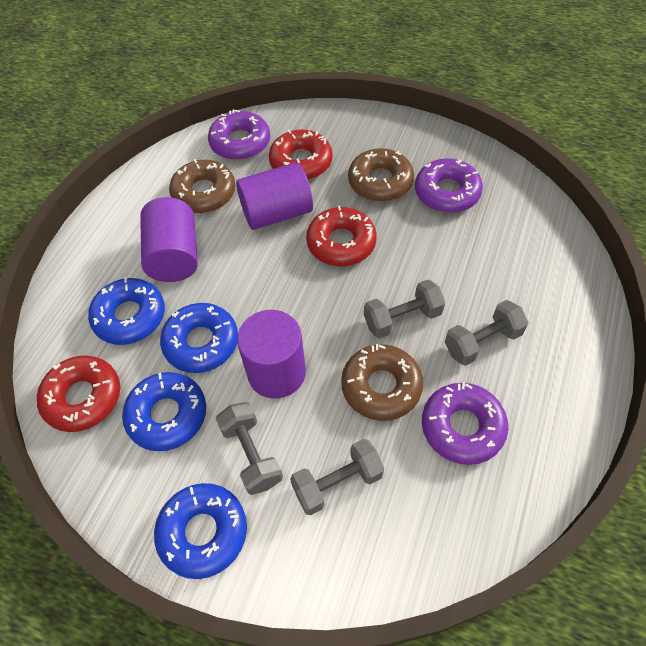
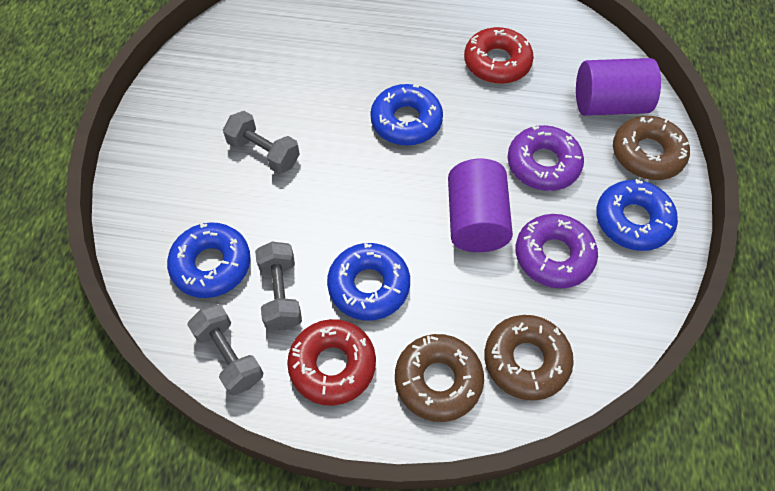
grey dumbbell: [216,402,283,495] [290,439,384,515] [364,280,445,339] [445,300,529,366] = 4 -> [187,304,263,396] [223,111,300,174] [255,242,302,330] = 3
purple cylinder: [140,197,198,282] [236,162,313,230] [237,310,306,399] = 3 -> [448,159,513,252] [576,58,661,116] = 2
purple donut: [208,110,270,160] [415,158,483,213] [422,383,508,465] = 3 -> [508,125,584,191] [516,214,598,288] = 2
red donut: [37,356,120,432] [269,129,333,180] [306,206,377,266] = 3 -> [287,319,376,406] [464,27,534,84] = 2

